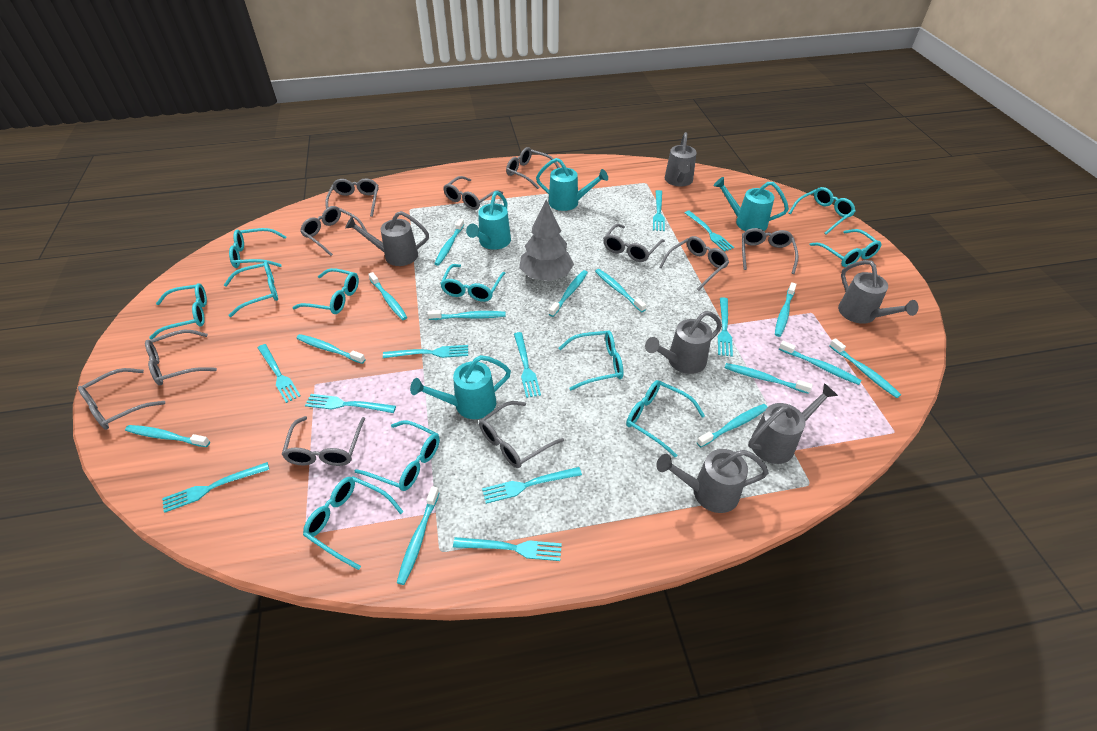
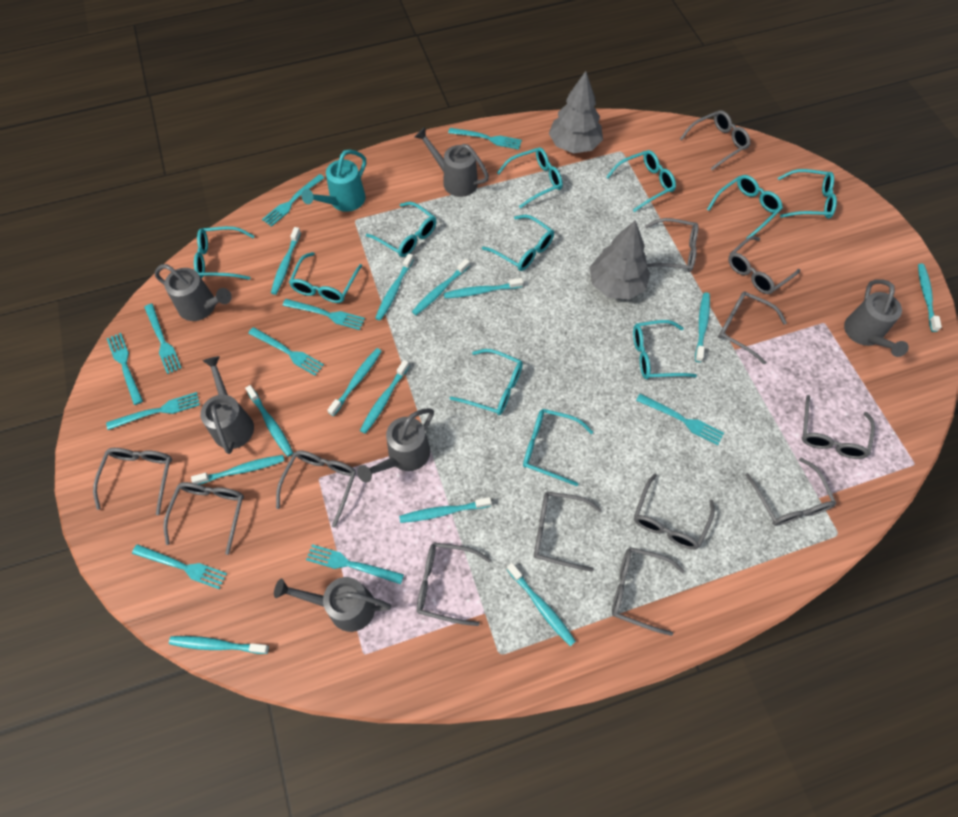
grey glasses: [78,368,165,430] [145,330,217,386] [282,416,365,466] [300,206,367,256] [325,178,378,217] [443,176,503,210] [479,401,564,468] [506,147,560,189] [603,224,665,262] [659,236,729,291] [742,228,798,274] = 11 -> [93,448,172,515] [163,482,244,555] [276,450,356,527] [417,542,491,626] [534,492,602,572] [612,547,685,636] [634,474,715,550] [645,218,698,272] [680,110,750,170] [718,292,787,365] [728,236,800,294] [745,458,836,526] [802,395,875,459] = 13
grey tree: [519,200,574,281] = 1 -> [549,71,603,154] [590,220,650,300] = 2
turquoise watering can: [410,355,511,419] [466,191,511,250] [536,158,608,211] [714,177,789,231] = 4 -> [302,149,366,212] = 1

